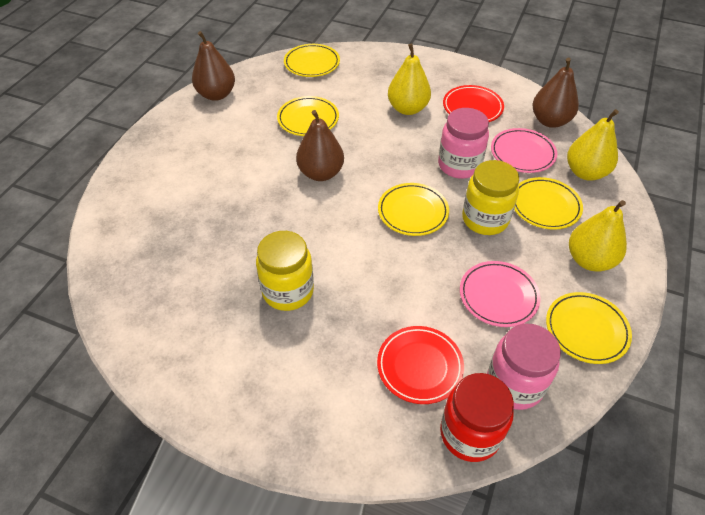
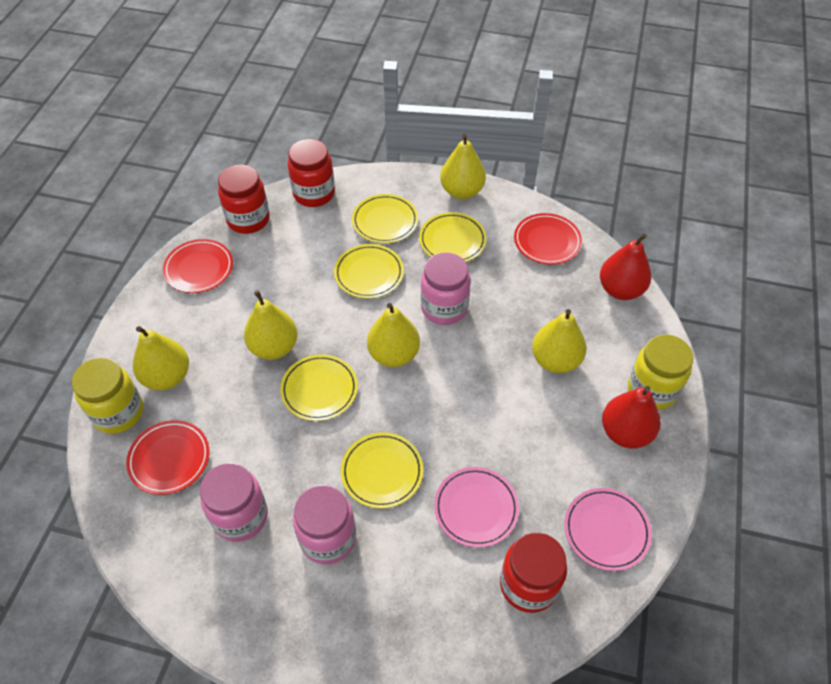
brown pear: [192,31,235,101] [296,110,344,181] [532,57,579,128] = 3 -> none = 0
pink jar: [438,108,489,179] [487,324,561,410] = 2 -> [200,463,268,542] [293,485,356,564] [421,252,471,325] = 3
red jar: [440,373,514,462] = 1 -> [218,164,270,234] [288,139,335,207] [500,532,567,613] = 3
red pear: none = 0 -> [600,234,651,300] [602,386,661,449] = 2
red plate: [377,326,464,404] [443,85,504,122] = 2 -> [126,420,209,495] [163,239,233,293] [514,213,582,265] = 3
yellow pear: [388,43,431,115] [567,109,619,181] [569,200,627,271] = 3 -> [133,326,189,390] [244,290,298,360] [367,303,420,367] [440,134,486,199] [532,309,587,373] = 5

